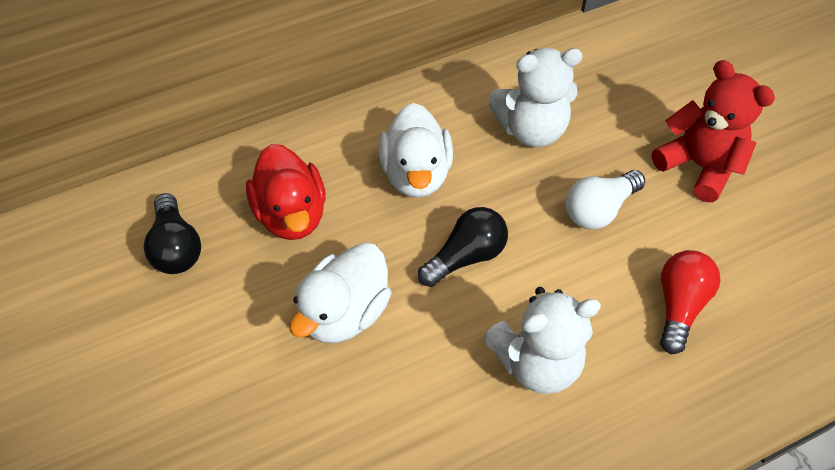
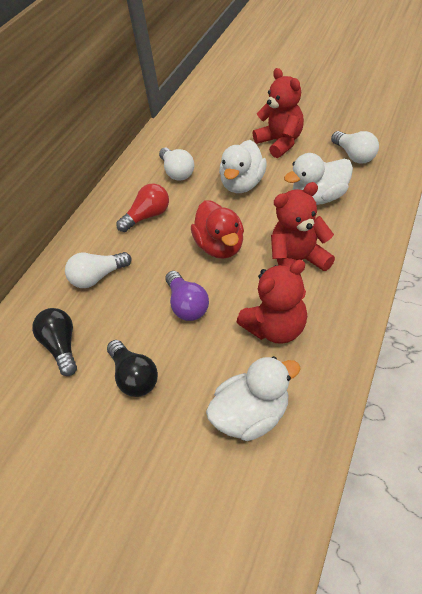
purple light bulb: none = 0 -> [165,271,209,321] = 1
red teddy bear: [652,60,775,202] = 1 -> [237,260,307,344] [253,68,304,158] [271,182,335,276] = 3
white duck: [290,243,391,343] [379,103,453,198] = 2 -> [206,356,301,441] [219,140,267,193] [284,153,353,205] = 3
white light bulb: [565,170,645,229] = 1 -> [65,252,131,288] [159,147,194,180] [331,131,379,164] = 3
white teddy bear: [483,287,601,394] [489,48,583,147] = 2 -> none = 0

